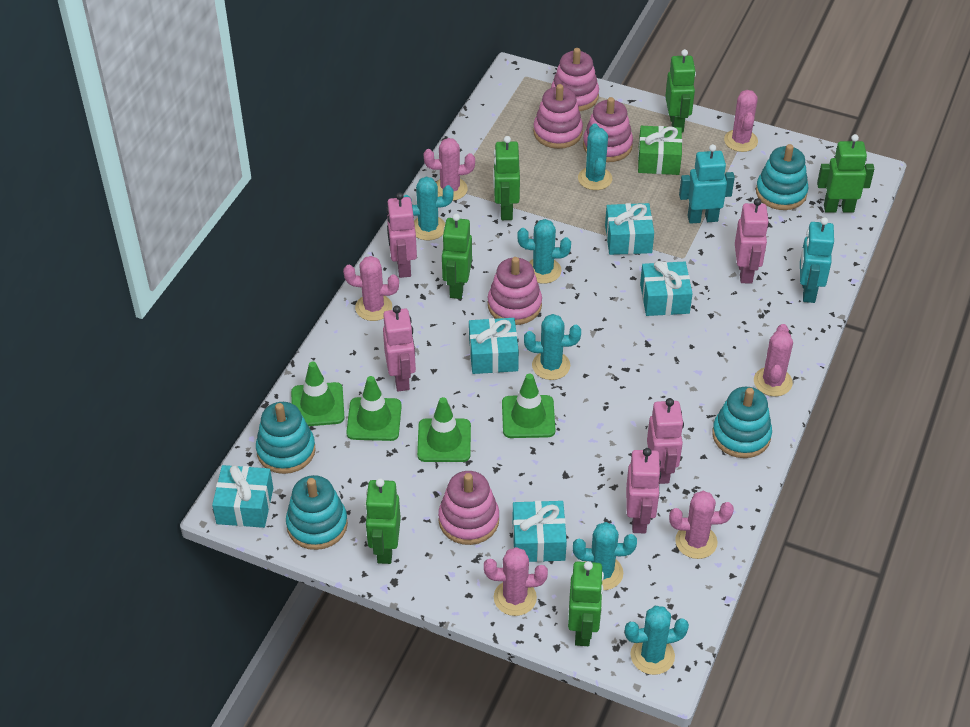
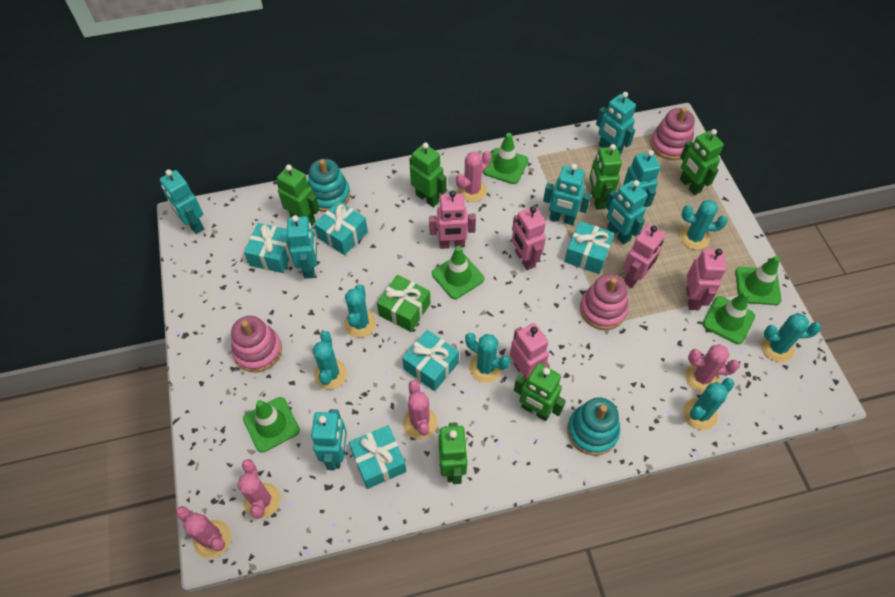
green traffic cone: [291,361,345,426] [346,376,402,441] [417,397,471,462] [502,373,555,438] = 4 -> [243,397,300,453] [432,246,484,299] [483,133,528,184] [702,291,755,344] [735,256,782,305] = 5
pink cactus: [343,256,399,321] [423,138,475,201] [484,547,548,616] [669,491,734,559] [724,90,758,152] [754,324,793,396] = 6 -> [176,506,231,558] [237,459,280,519] [403,380,438,439] [456,151,491,202] [685,344,740,393] = 5
pink stacking toy: [438,471,499,545] [488,257,542,325] [533,84,583,149] [551,48,599,111] [583,97,633,162] = 5 -> [231,316,282,372] [580,274,628,330] [650,107,695,160] = 3
turquoise robot: [679,144,735,224] [800,217,834,303] = 2 -> [159,169,204,234] [287,215,317,279] [311,409,347,470] [543,164,591,225] [596,92,636,155] [605,180,648,245] [623,150,660,207] = 7
turquoise stacking toy: [256,402,316,474] [286,475,348,550] [712,387,772,458] [756,144,808,210] = 4 -> [308,159,350,212] [567,397,620,456] = 2

